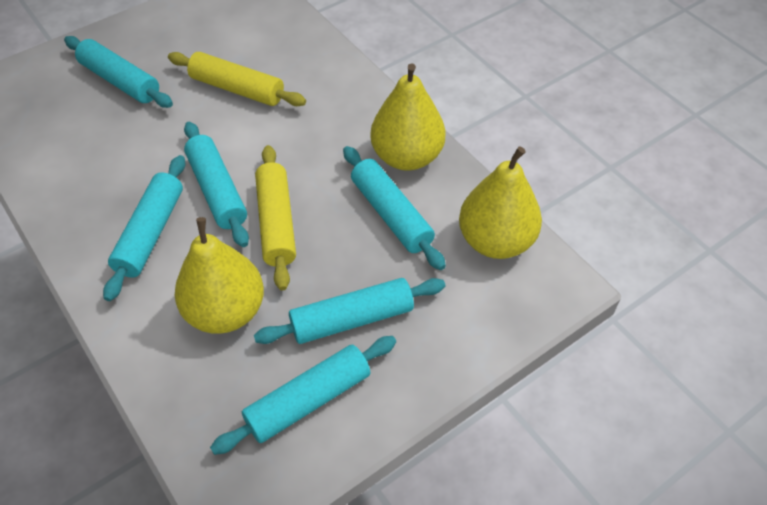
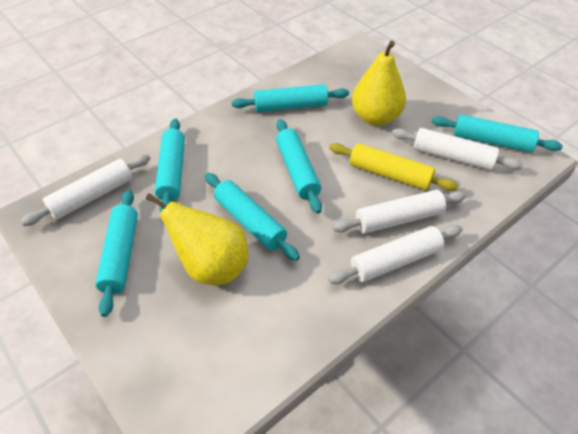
white rolling pin: none = 0 -> [20,154,151,226] [328,225,463,284] [332,190,466,234] [392,128,523,170] = 4
yellow pear: [175,217,264,334] [370,63,446,171] [459,146,542,259] = 3 -> [146,193,249,285] [352,41,406,126] = 2
yellow rolling pin: [168,52,306,106] [255,145,296,291] = 2 -> [329,143,459,191] = 1

